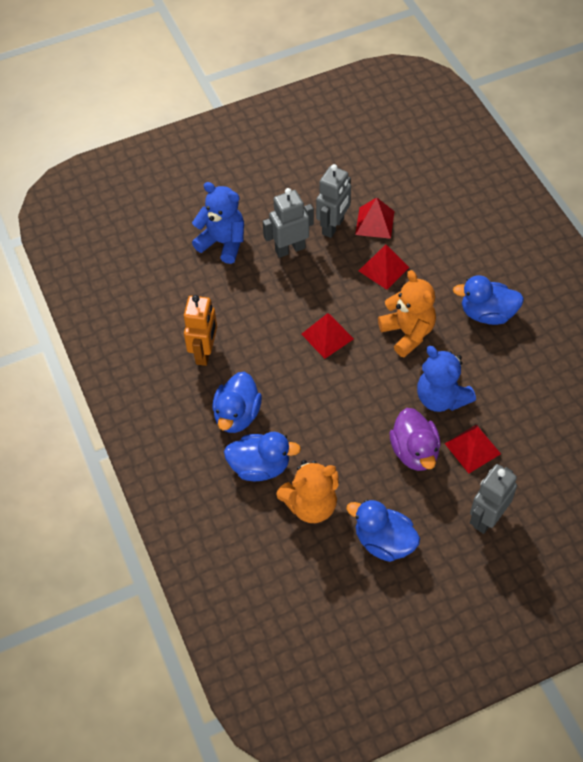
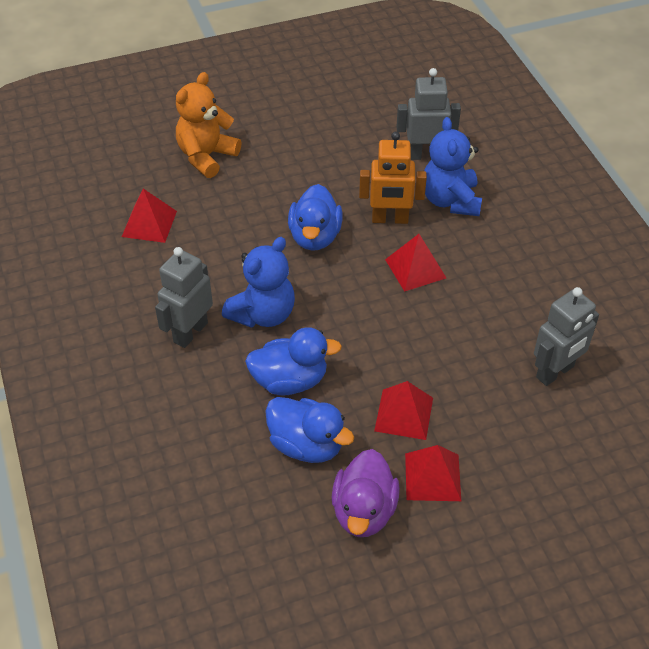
blue duck: [212,372,262,433] [224,432,301,481] [346,500,420,562] [453,275,524,325] = 4 -> [245,327,342,395] [265,397,355,463] [288,184,343,251] = 3
orange teddy bear: [276,460,339,523] [378,270,436,357] = 2 -> [176,72,241,178] = 1

